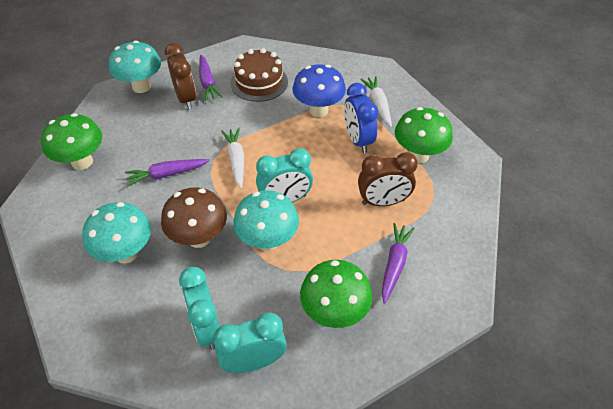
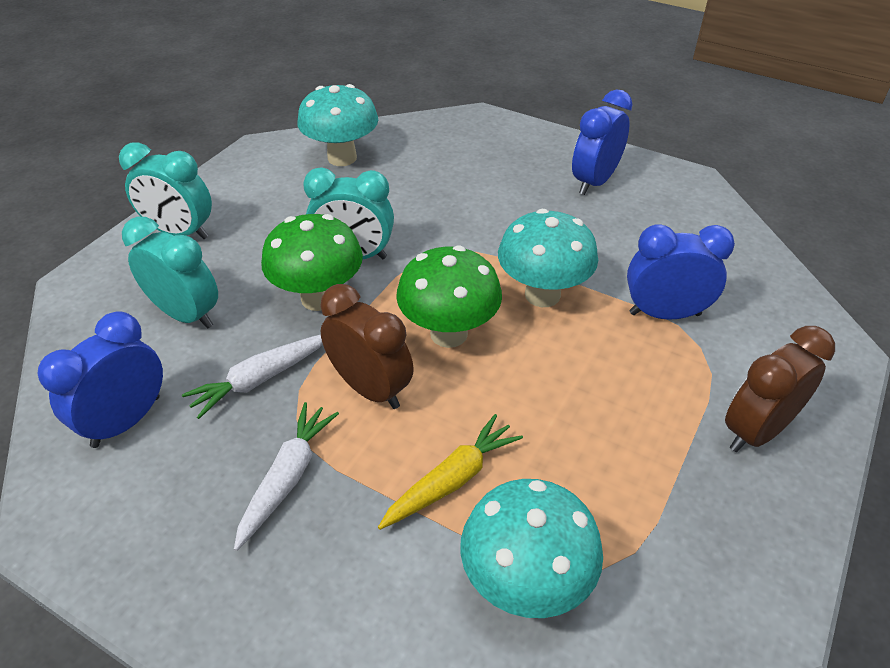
blue clock: [344,83,378,153] = 1 -> [37,311,163,448] [572,89,633,195] [627,224,735,320] = 3
blue mushroom: [293,64,346,117] = 1 -> none = 0
brown cake: [231,48,288,102] = 1 -> none = 0
brown mushroom: [161,187,227,248] = 1 -> none = 0
green mushroom: [41,113,102,170] [300,260,372,328] [395,107,453,163] = 3 -> [261,214,363,311] [396,246,502,348] = 2
purple carrot: [125,159,210,186] [199,54,222,101] [382,223,415,304] = 3 -> none = 0
yellow carrot: none = 0 -> [378,414,523,530] = 1

